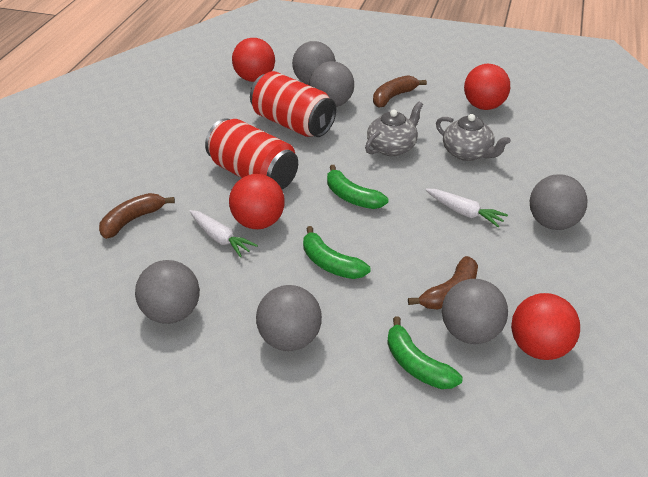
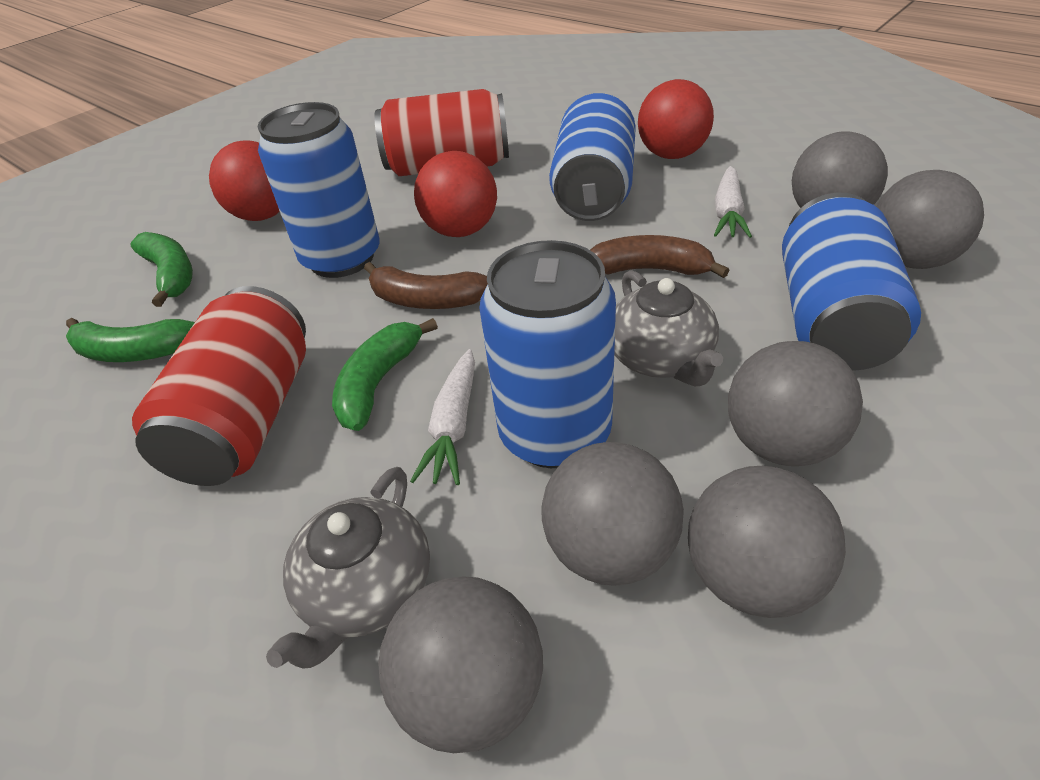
blue can: none = 0 -> [258,102,380,278] [479,240,616,468] [549,93,636,221] [782,193,921,371] = 4
brown banana: [99,193,175,239] [373,75,427,108] [408,256,478,310] = 3 -> [364,262,488,309] [590,235,730,278] = 2
red ball: [229,174,285,229] [232,38,275,82] [464,64,510,110] [511,293,580,360] = 4 -> [209,141,280,221] [414,151,497,237] [638,79,714,159] = 3

